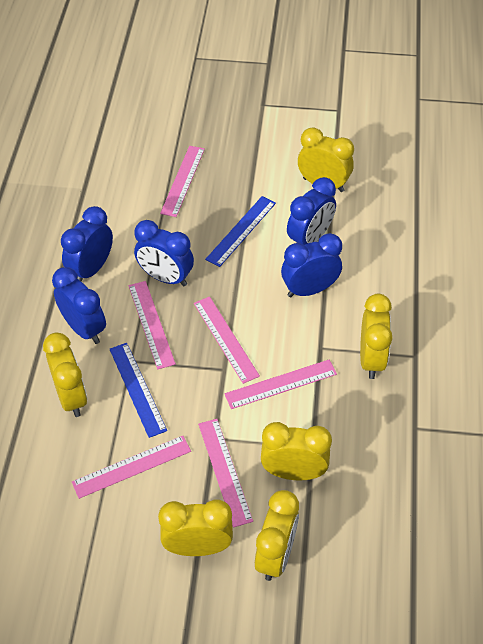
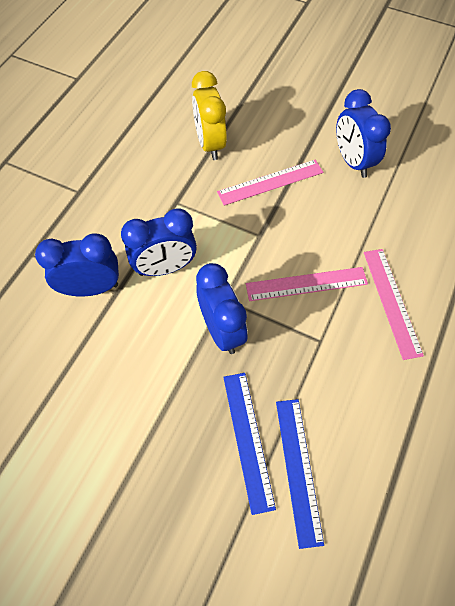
blue clock: [52,267,106,344] [61,206,113,282] [134,220,194,286] [281,233,342,297] [287,177,336,245] = 5 -> [35,234,119,296] [121,208,197,276] [196,263,248,354] [336,89,391,178] = 4
pink ruler: [72,436,191,499] [128,281,176,369] [160,146,205,217] [194,297,260,384] [198,419,253,528] [225,360,337,409] = 6 -> [217,160,323,206] [246,267,368,301] [364,249,424,360] = 3
yellow clock: [43,332,87,417] [158,499,233,556] [255,490,299,581] [261,422,332,481] [298,128,354,192] [360,294,393,379] = 6 -> [192,71,227,160] = 1

